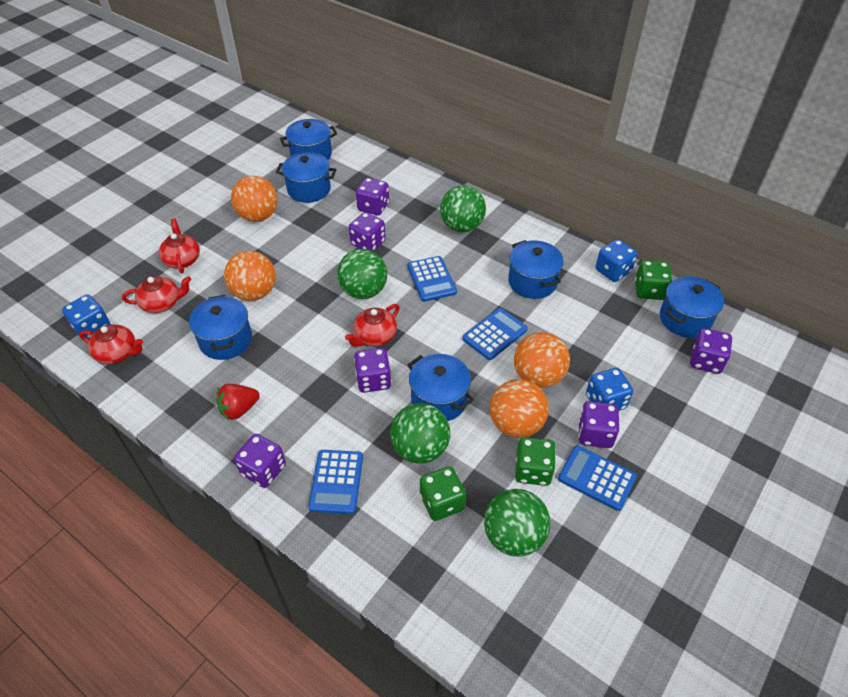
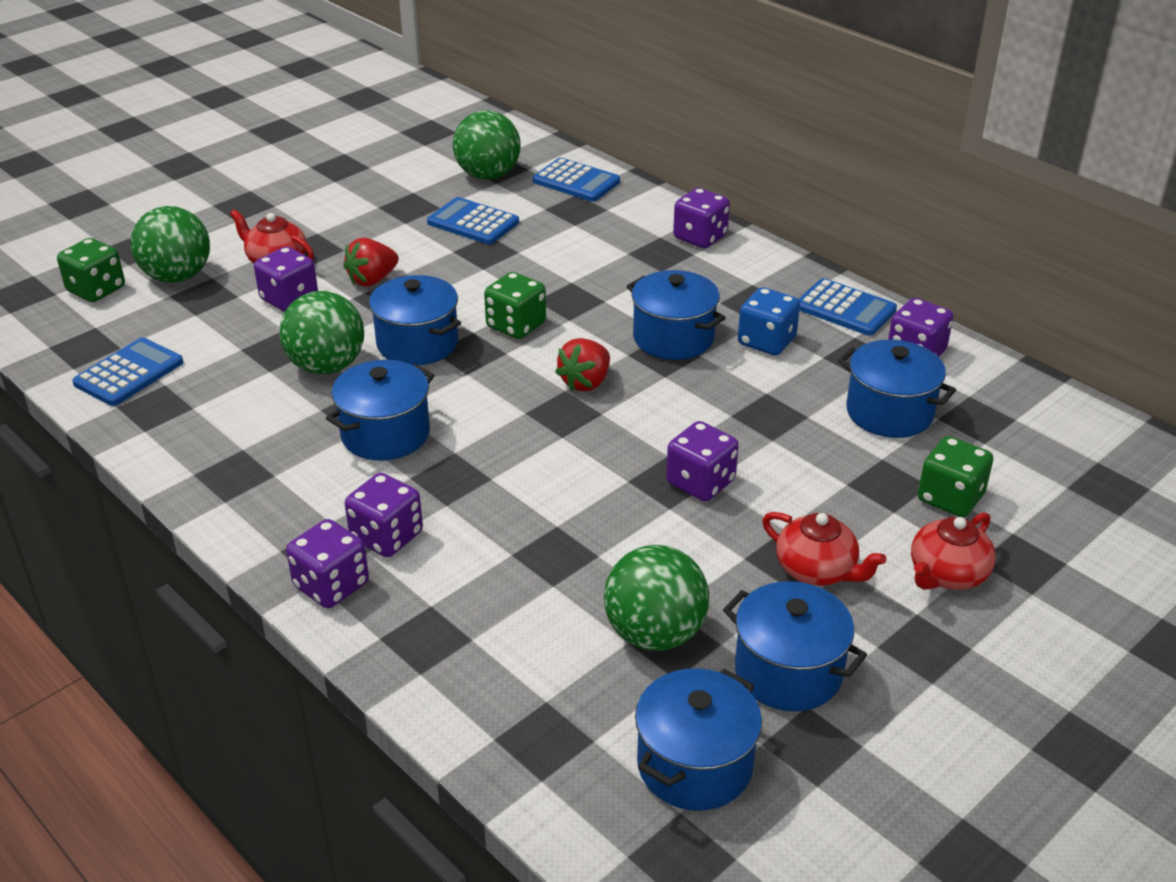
blue dice: [62,294,111,339] [586,368,633,411] [596,239,637,282] = 3 -> [738,287,800,355] = 1
orange ball: [224,251,276,301] [231,176,278,222] [490,379,549,438] [514,332,570,388] = 4 -> none = 0
red strawberry: [216,384,260,420] = 1 -> [343,238,399,287] [555,338,610,392] = 2
red teapot: [79,324,143,364] [122,276,191,313] [159,218,200,273] [345,304,400,347] = 4 -> [230,209,314,263] [762,512,886,586] [911,512,996,590] = 3

